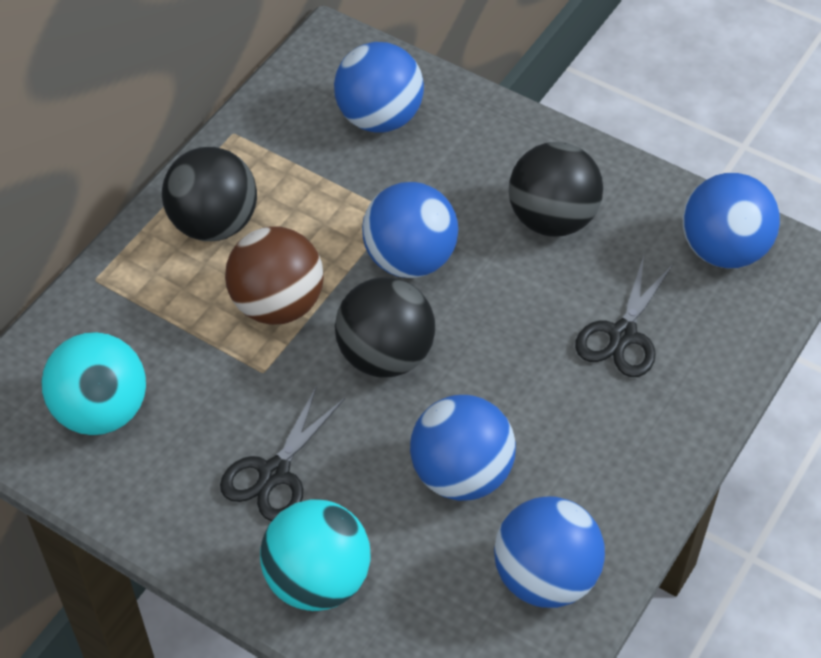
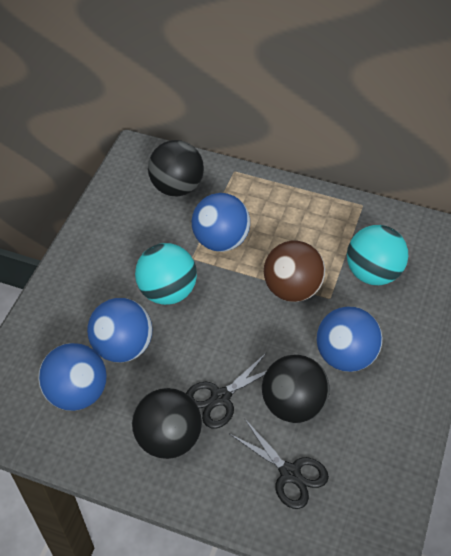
blue ball: [334,42,424,133] [362,182,458,278] [410,395,516,501] [494,496,605,608] [683,173,780,268] = 5 -> [38,343,107,411] [87,298,152,363] [192,193,250,252] [317,307,382,372] = 4

